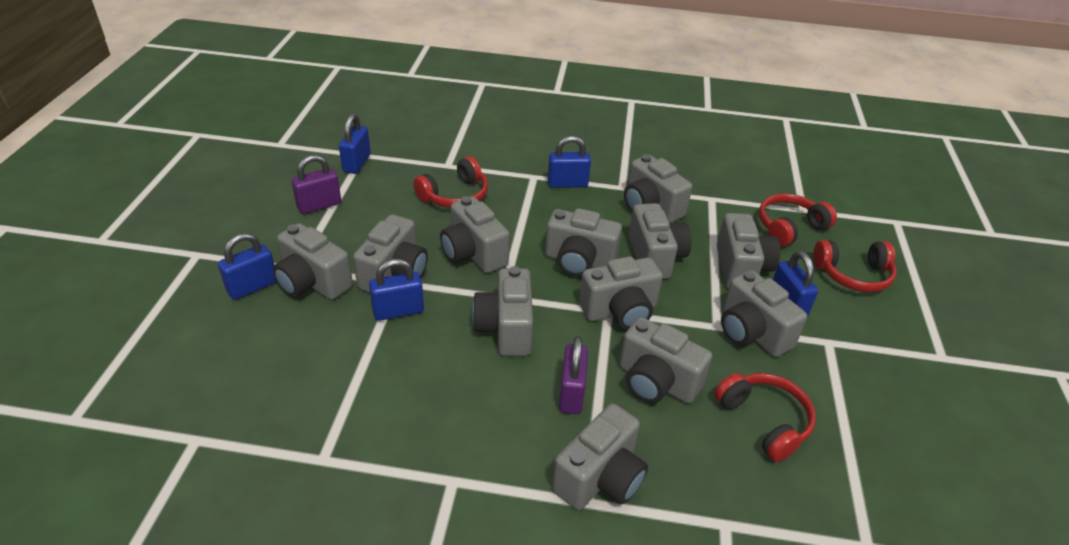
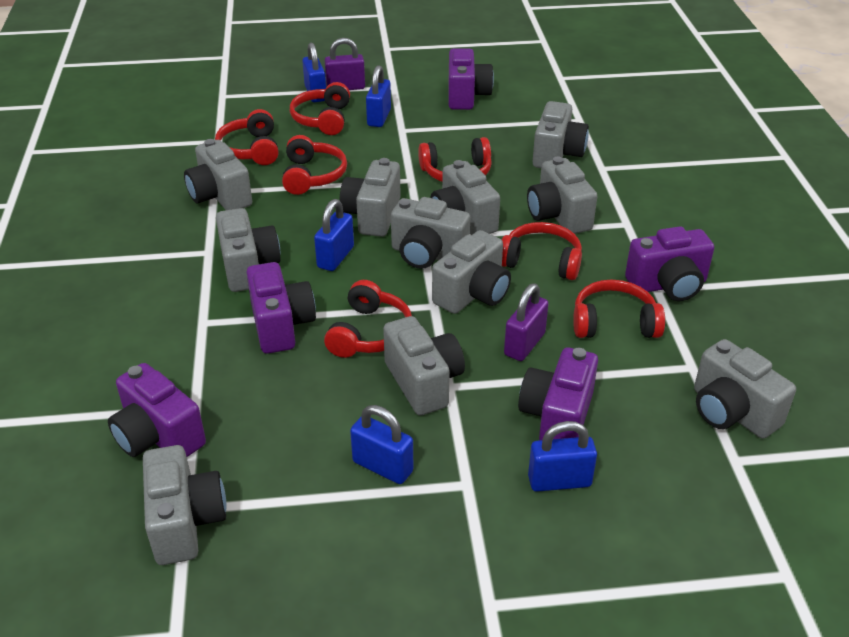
grey camera: [273,223,353,300] [353,214,428,293] [440,196,510,273] [472,266,533,356] [545,208,622,276] [552,403,648,510] [579,256,663,330] [619,317,712,403] [624,154,692,223] [629,203,692,279] [717,213,780,289] [721,270,807,357] = 12 -> [143,445,226,565] [184,139,252,210] [216,208,281,292] [340,158,401,237] [383,316,465,415] [391,197,470,269] [430,160,500,235] [432,230,511,314] [527,156,597,234] [533,101,589,168] [694,339,796,439] = 11
purple camera: none = 0 -> [108,363,206,457] [246,262,316,354] [449,48,494,110] [518,348,598,440] [625,226,714,301] = 5
red headphones: [413,156,488,208] [715,373,816,462] [759,193,837,247] [813,240,896,292] = 4 -> [215,109,279,165] [282,135,347,195] [290,82,350,135] [324,280,412,358] [418,137,492,182] [502,222,582,280] [573,280,665,338] = 7

